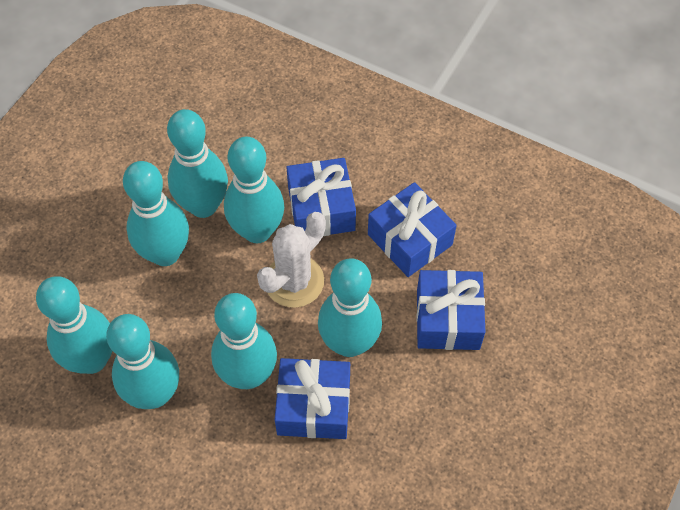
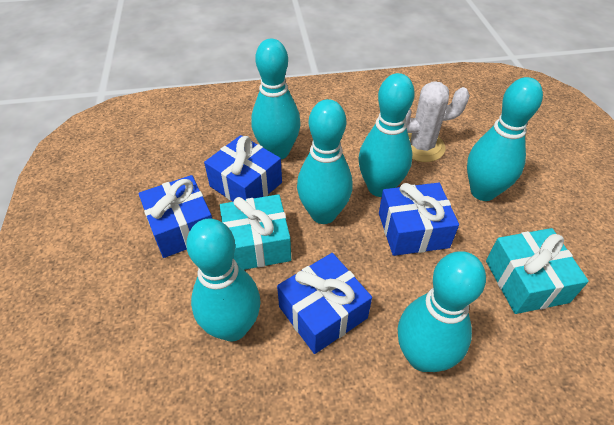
turquoise bowling pin: [36,276,112,374] [106,314,179,409] [123,161,189,266] [167,109,228,218] [211,293,277,389] [224,137,284,243] [318,258,382,357] = 7 -> [186,219,260,341] [251,39,301,159] [297,99,353,224] [358,73,415,197] [398,251,486,372] [467,77,543,201] = 6
turquoise gift: none = 0 -> [220,194,291,270] [486,228,589,314] = 2

